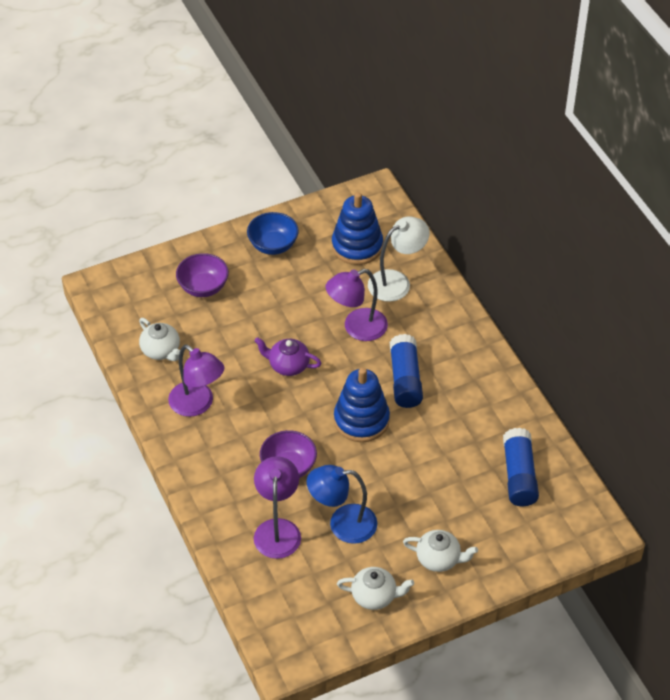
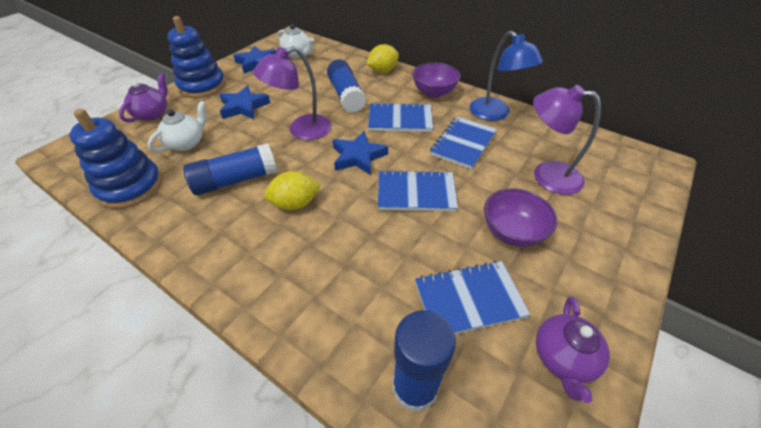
blue bowl: [247,212,299,255] = 1 -> none = 0
blue glue stick: [390,334,423,408] [503,428,539,506] = 2 -> [183,143,277,195] [327,59,366,113] [393,310,456,412] = 3
blue notebook: none = 0 -> [368,102,433,132] [378,170,458,211] [415,261,530,334] [430,117,497,170] = 4
blue star: none = 0 -> [219,85,270,119] [233,45,276,74] [332,131,388,175] = 3
purple lamp: [168,344,225,417] [254,456,301,559] [326,269,388,341] = 3 -> [253,46,332,140] [533,85,601,195] = 2
purple teapot: [255,337,321,376] = 1 -> [119,73,168,122] [536,296,610,403] = 2
white lamp: [368,216,430,302] = 1 -> none = 0
white teapot: [139,318,180,361] [337,567,414,610] [403,530,478,572] = 3 -> [147,101,207,152] [278,24,314,59] = 2
yellow lemon: none = 0 -> [264,171,321,210] [366,44,399,73] = 2

